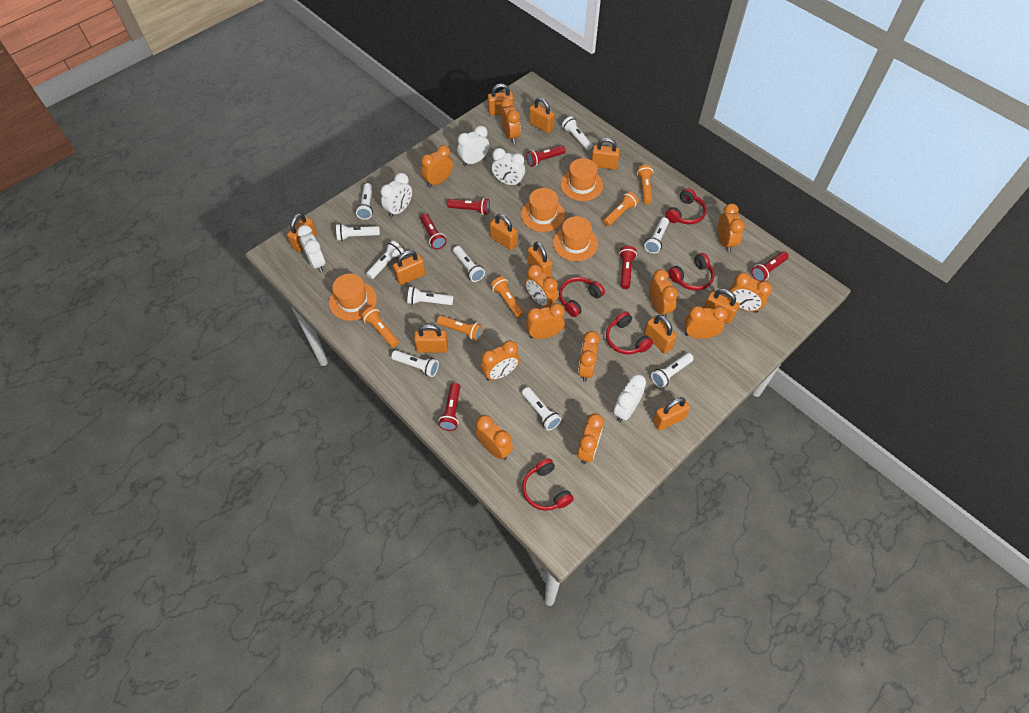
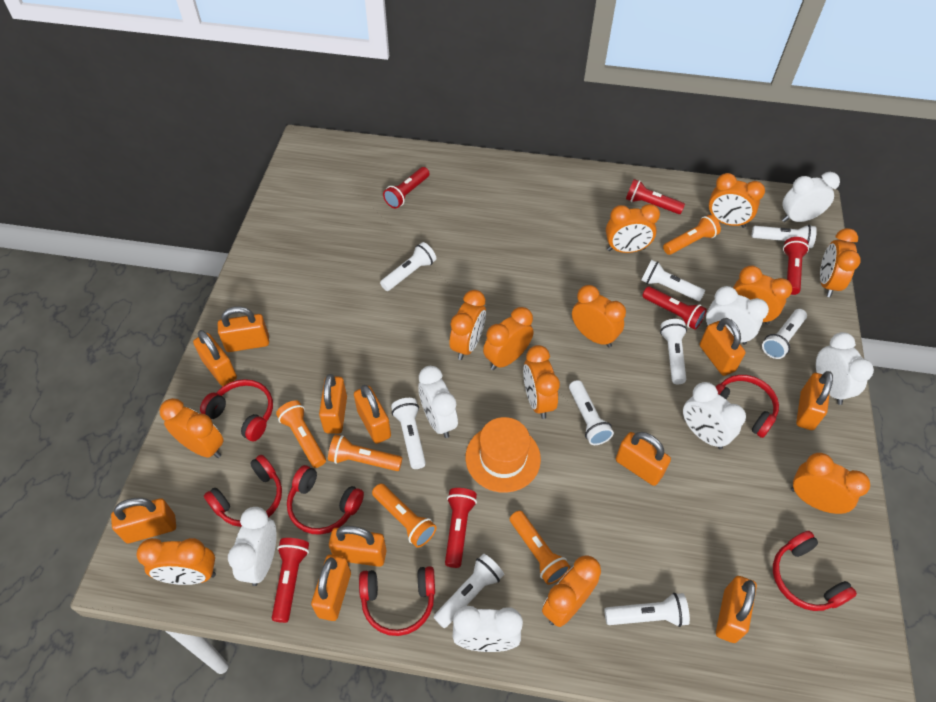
orange hat: [329,274,377,321] [521,188,565,232] [553,216,598,261] [560,158,603,201] = 4 -> [466,417,541,493] = 1
red headphones: [522,458,574,511] [559,277,605,317] [606,311,653,354] [665,188,707,224] [668,253,714,291] = 5 -> [200,379,273,441] [204,455,282,527] [287,465,364,535] [359,566,435,636] [716,375,779,438] [773,531,857,611] = 6
white clock: [297,225,325,272] [381,173,412,218] [457,126,489,166] [492,148,525,186] [614,374,646,422] = 5 -> [228,507,277,586] [418,366,458,438] [453,606,523,652] [683,382,746,449] [706,286,769,345] [782,172,840,222] [816,332,874,405] = 7
white flashlight: [336,224,380,241] [356,183,373,220] [366,240,404,279] [391,350,439,377] [407,287,454,305] [453,246,485,282] [522,387,561,430] [562,116,593,150] [644,217,669,254] [651,353,694,388] = 10 -> [380,242,436,291] [391,398,426,469] [434,554,504,628] [569,380,614,445] [604,593,690,627] [641,260,705,301] [660,319,687,384] [752,225,817,248] [762,309,807,359] = 9

